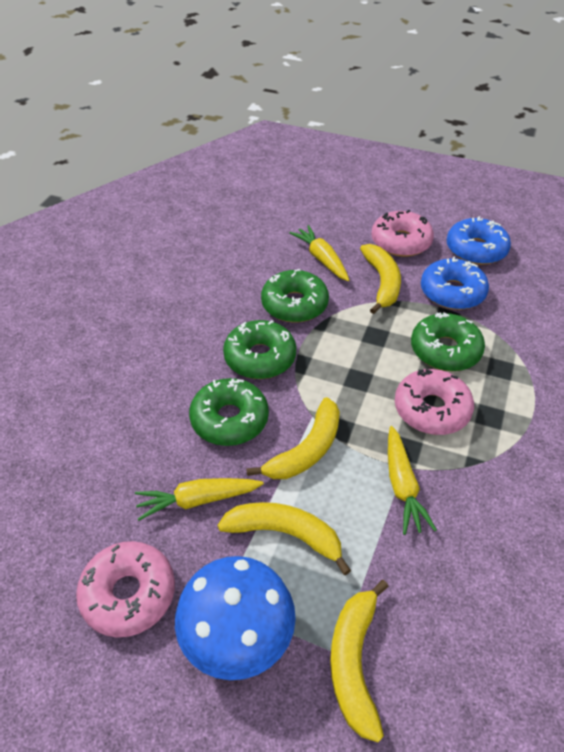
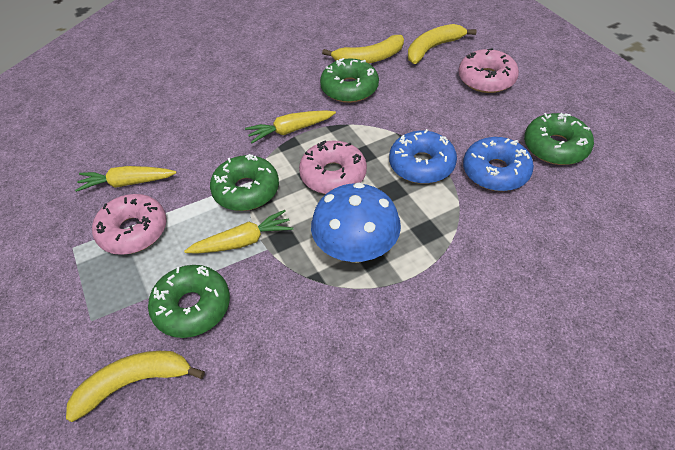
yellow banana: [218,502,351,575] [246,397,340,479] [330,580,389,742] [360,244,401,314] = 4 -> [66,351,205,422] [322,35,404,63] [408,24,476,64] = 3

